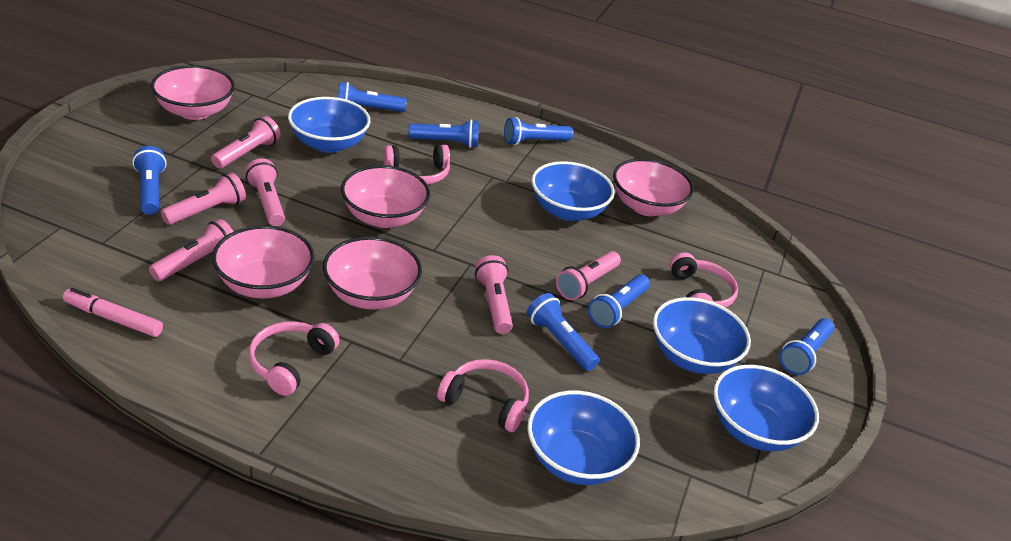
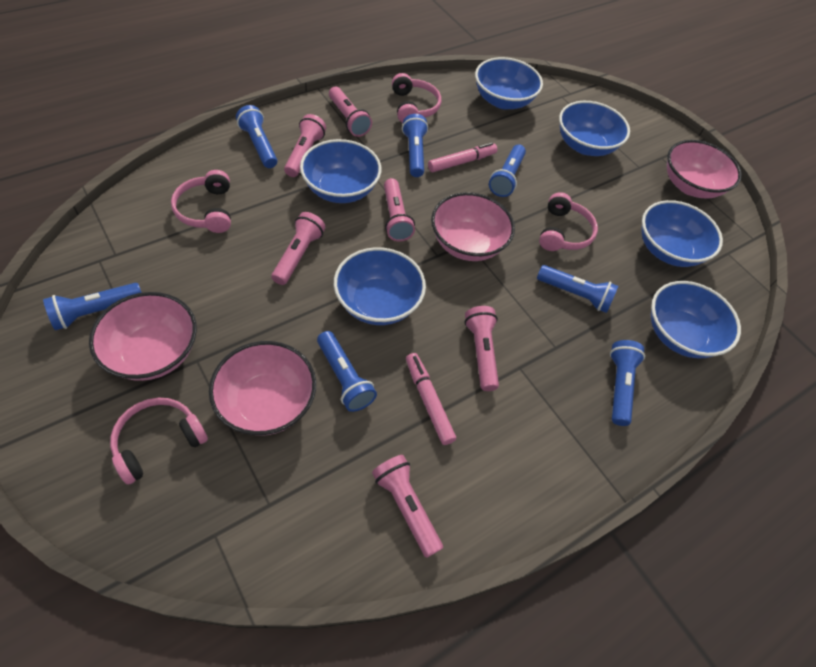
blue bowl: [288,97,370,153] [527,391,640,485] [532,161,614,221] [653,297,751,374] [713,365,819,451] = 5 -> [300,139,381,203] [334,247,426,325] [475,57,543,110] [559,101,630,156] [642,200,723,267] [651,281,741,358] = 6
pink bowl: [151,65,235,120] [212,225,314,299] [323,236,422,310] [341,165,430,228] [613,158,694,216] = 5 -> [89,292,197,381] [209,341,316,436] [431,192,515,261] [667,140,741,199] = 4
pink marker: [63,288,163,337] = 1 -> [406,353,456,445] [428,143,498,172] = 2

